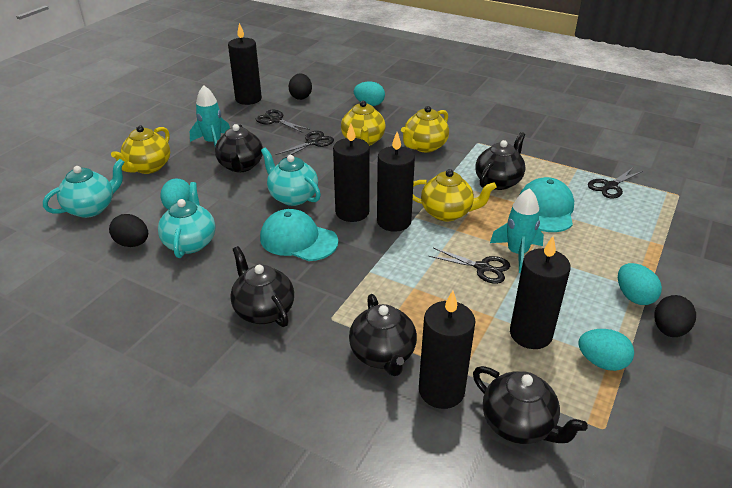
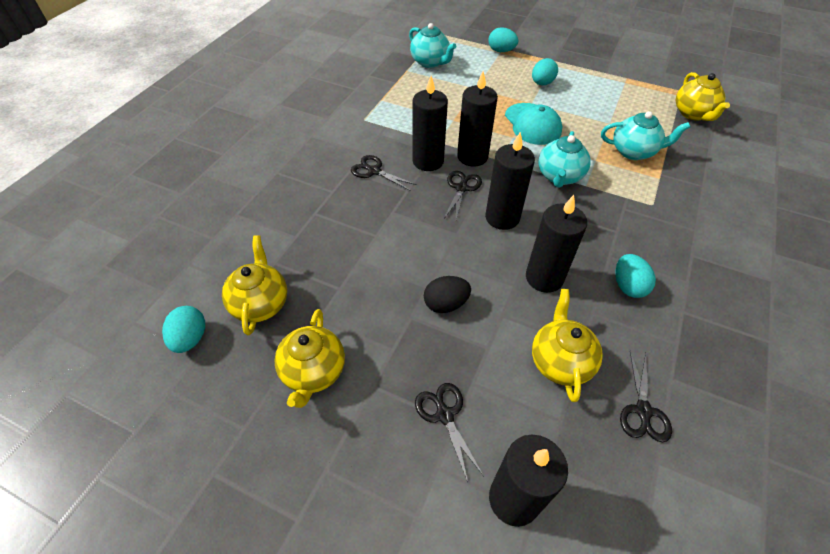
black egg: [109,214,148,247] [289,73,312,100] [654,295,696,337] = 3 -> [424,276,471,313] = 1
black teapot: [215,124,263,172] [230,246,294,327] [349,294,417,376] [473,366,588,444] [475,132,526,190] = 5 -> none = 0
turquoise cap: [260,209,338,261] [520,177,574,232] = 2 -> [505,103,562,145] = 1
turquoise rocket: [190,85,230,146] [490,188,544,273] = 2 -> none = 0

